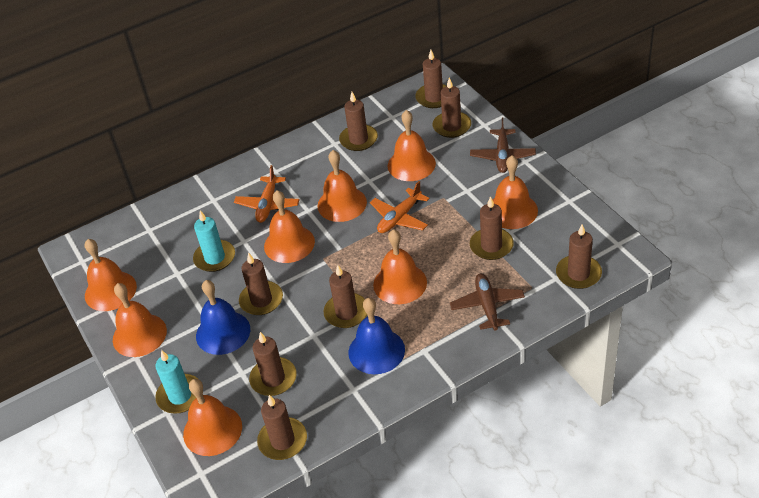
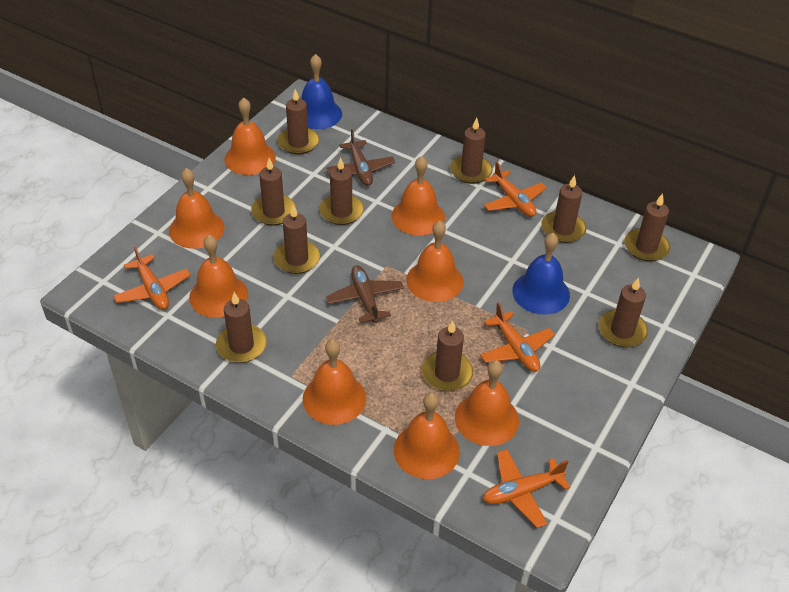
brown candle: [239,252,283,315] [249,332,297,396] [257,395,307,460] [324,265,367,328] [339,92,378,151] [415,50,447,108] [433,78,471,138] [470,196,514,260] [556,225,602,289] = 9 -> [216,292,267,363] [251,158,296,226] [273,205,320,274] [277,89,319,154] [319,157,364,225] [422,320,473,391] [450,118,493,184] [541,175,587,243] [599,277,648,347] [624,193,670,261] = 10
orange plane: [234,165,300,223] [370,181,430,233] = 2 -> [113,246,191,310] [480,302,555,372] [483,449,570,528] [484,162,547,217] = 4
turquoise candle: [155,350,198,413] [193,211,235,272] = 2 -> none = 0

